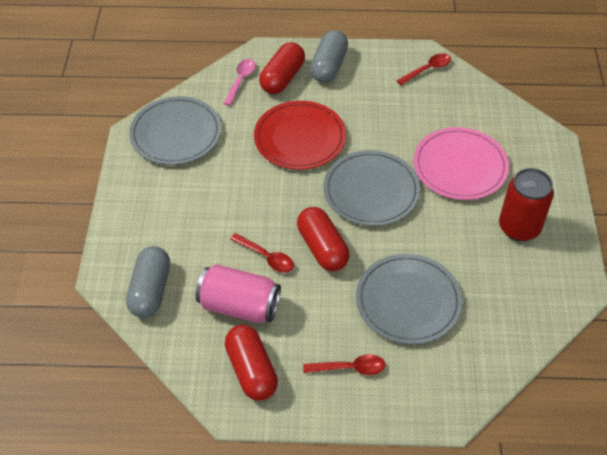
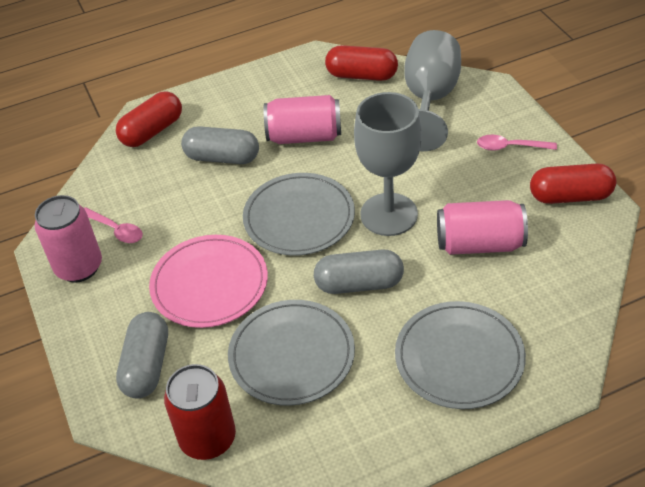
grey capsule: [126,246,170,318] [310,30,348,83] = 2 -> [116,312,168,398] [181,126,259,164] [314,250,404,294] = 3
grey goblet: none = 0 -> [354,92,422,236] [404,30,461,151] = 2
pink can: [196,264,281,323] = 1 -> [34,195,102,283] [264,95,341,144] [437,200,528,255] = 3
pink spoon: [223,59,256,106] = 1 -> [84,207,143,243] [477,135,557,151] = 2
red plate: [254,101,346,170] = 1 -> none = 0
red spoon: [230,233,294,272] [303,354,385,375] [396,53,451,85] = 3 -> none = 0

